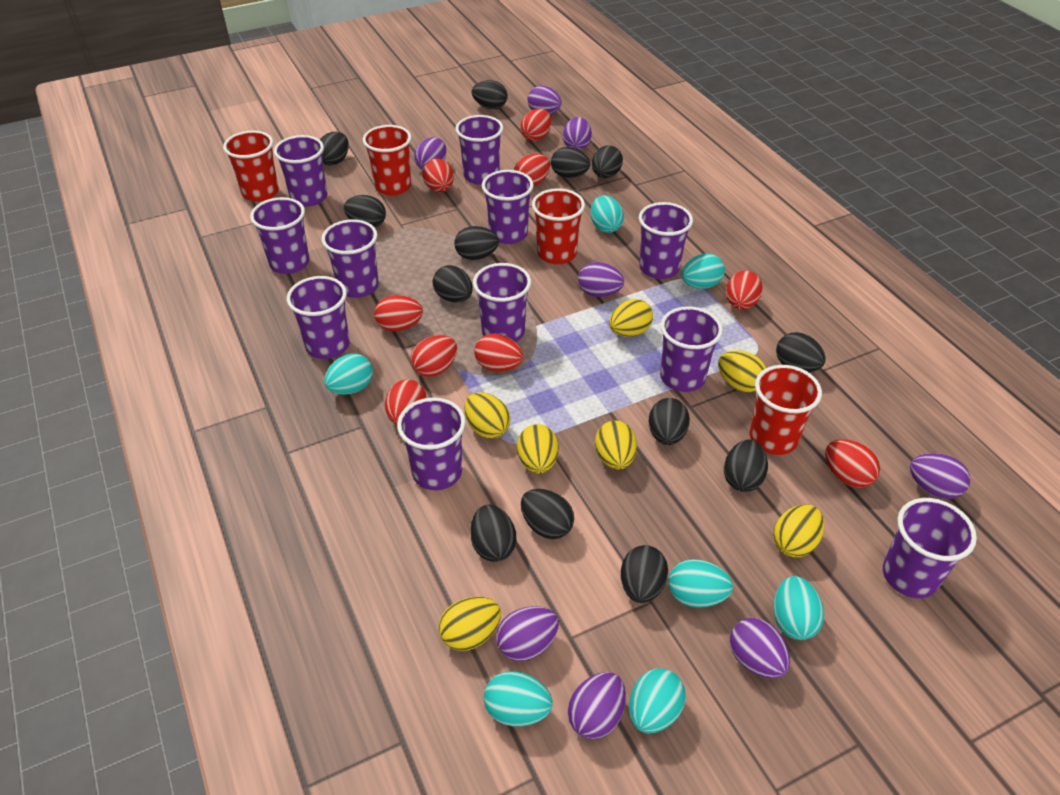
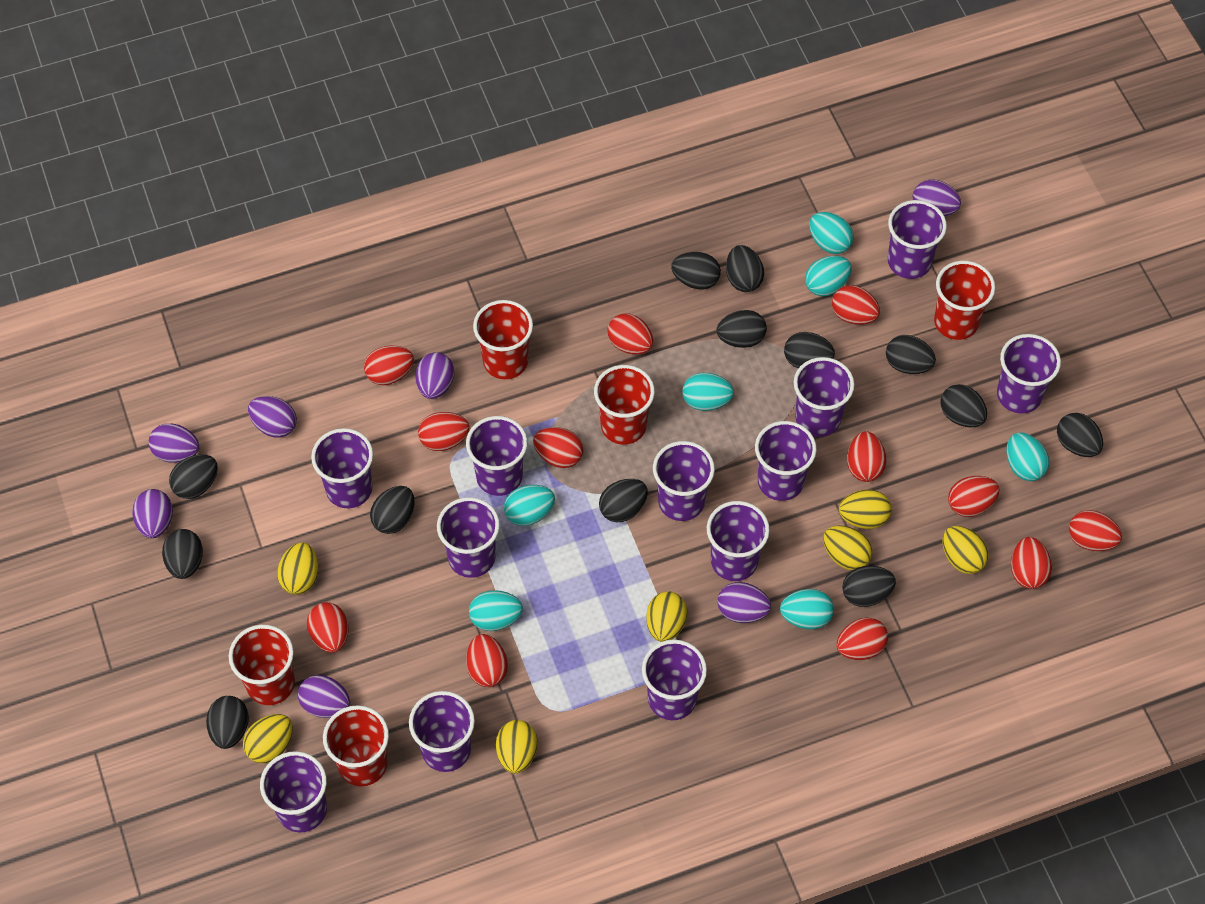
purple cup: [250,197,309,274] [274,135,327,207] [287,276,350,359] [321,219,379,298] [397,398,466,490] [455,115,503,185] [473,263,531,342] [482,170,534,244] [639,202,693,279] [660,306,723,392] [883,498,977,598] = 11 -> [260,751,327,833] [311,428,373,508] [409,691,475,772] [437,497,500,578] [466,416,528,496] [642,640,707,720] [653,441,715,521] [707,501,770,581] [755,421,817,501] [794,357,855,437] [888,200,947,279] [997,334,1061,414] = 12
purple egg: [414,137,447,170] [496,606,559,661] [527,86,562,114] [563,117,592,150] [568,672,626,739] [578,262,624,297] [730,618,790,678] [910,453,970,499] = 8 -> [132,489,173,538] [149,424,199,463] [248,396,297,438] [298,675,350,718] [416,352,454,399] [717,582,771,623] [913,180,961,216] = 7
red cup: [223,131,279,202] [363,125,412,195] [532,188,585,264] [750,365,822,455] = 4 -> [229,625,295,705] [323,705,389,786] [473,300,533,379] [594,365,655,444] [934,261,995,340] = 5
red egg: [374,295,423,331] [385,379,427,424] [411,335,457,377] [422,158,454,192] [475,334,523,372] [514,154,550,186] [520,109,552,141] [726,271,763,310] [825,439,880,488] = 9 -> [307,602,349,653] [364,346,414,385] [418,412,470,451] [466,634,508,687] [533,427,583,468] [607,313,653,355] [832,285,880,325] [836,617,888,660] [847,431,886,482] [948,476,999,517] [1011,537,1052,589] [1069,510,1122,551] = 12

